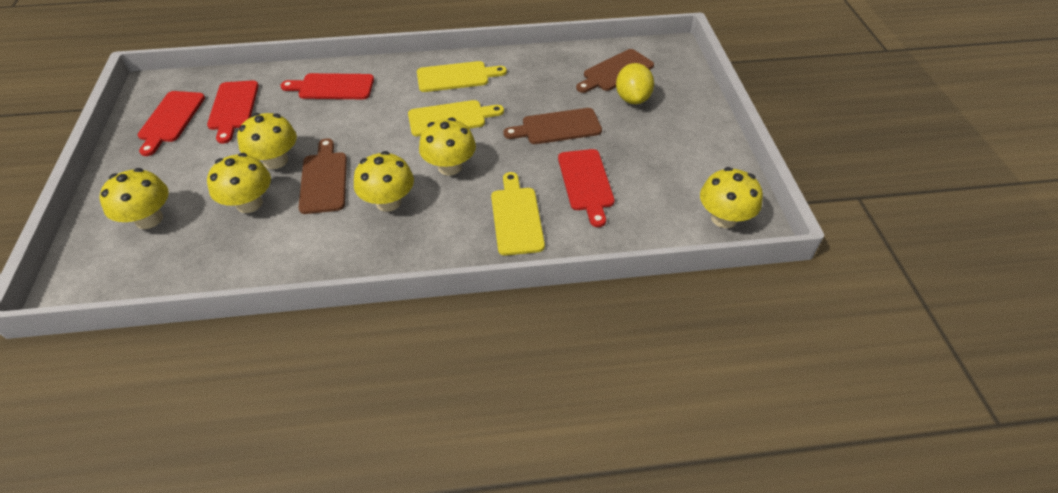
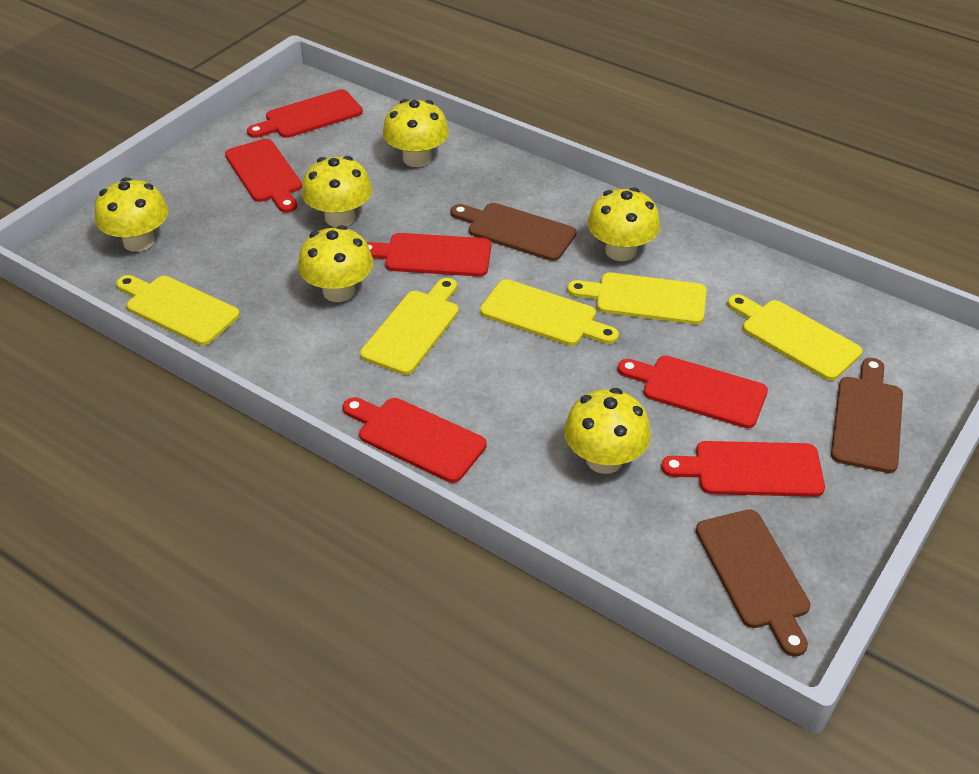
red cutting board: [137,91,205,156] [207,80,259,144] [281,73,374,99] [558,149,615,227] = 4 -> [225,139,302,213] [247,89,363,138] [343,397,487,483] [367,233,491,277] [618,356,768,428] [661,441,825,497] = 6
yellow cutting board: [408,100,504,136] [417,61,507,92] [491,172,545,256] = 3 -> [116,275,240,345] [360,278,459,375] [480,279,619,346] [567,273,707,324] [727,294,862,380] = 5
yellow lemon: [616,63,654,104] = 1 -> none = 0

